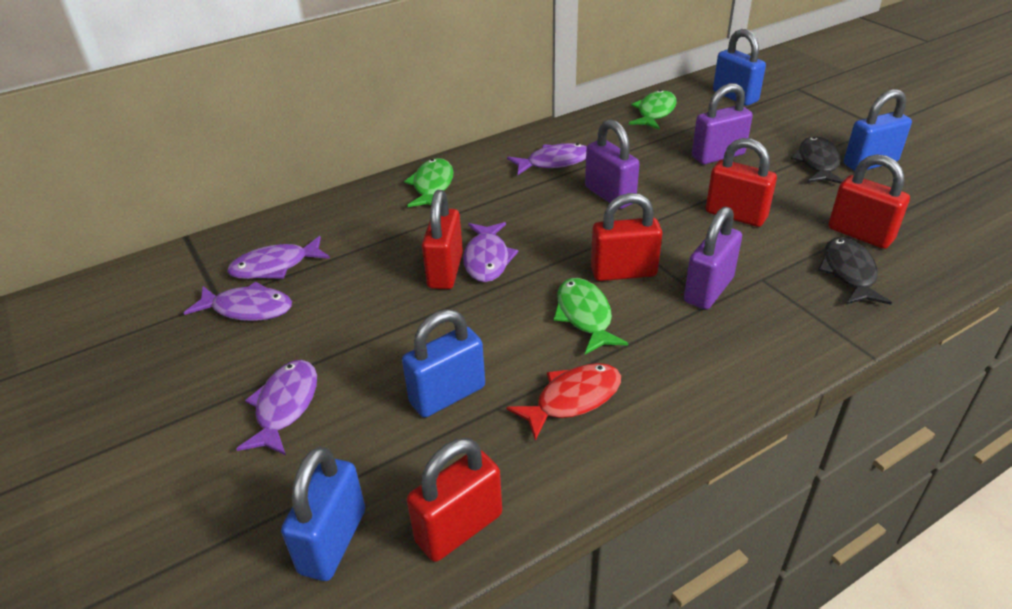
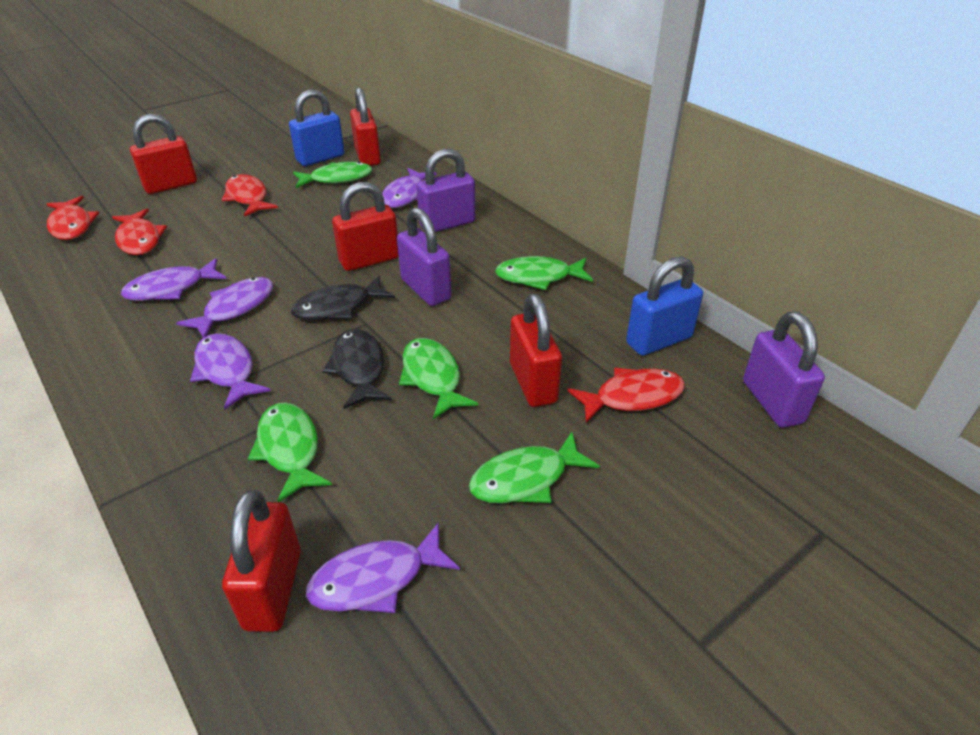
blue padlock: [281,447,365,581] [402,309,485,417] [713,29,766,106] [844,89,912,171] = 4 -> [289,90,345,166] [626,256,703,356] = 2
green fish: [404,158,454,207] [553,278,628,354] [629,90,677,130] = 3 -> [248,402,332,502] [293,162,372,188] [399,338,478,419] [469,432,599,503] [495,256,593,290] = 5
red fish: [506,363,621,441] = 1 -> [47,196,99,240] [112,209,167,255] [221,174,278,217] [567,368,685,423] = 4

